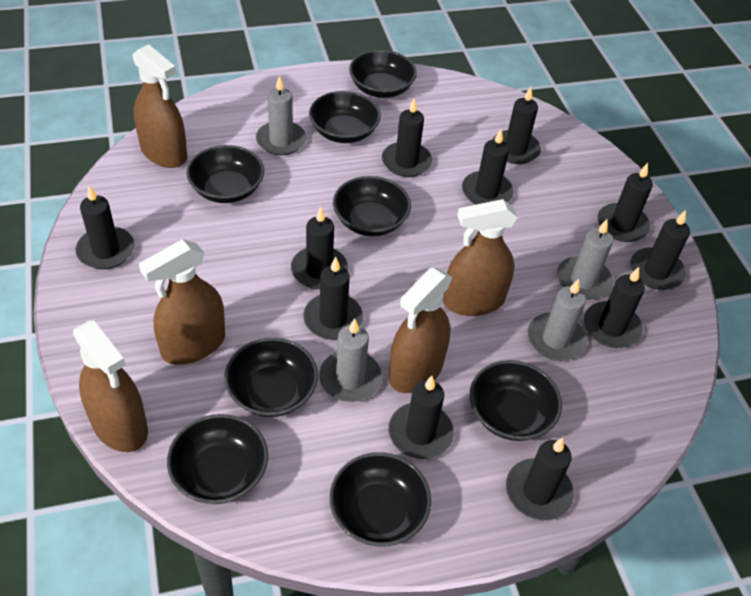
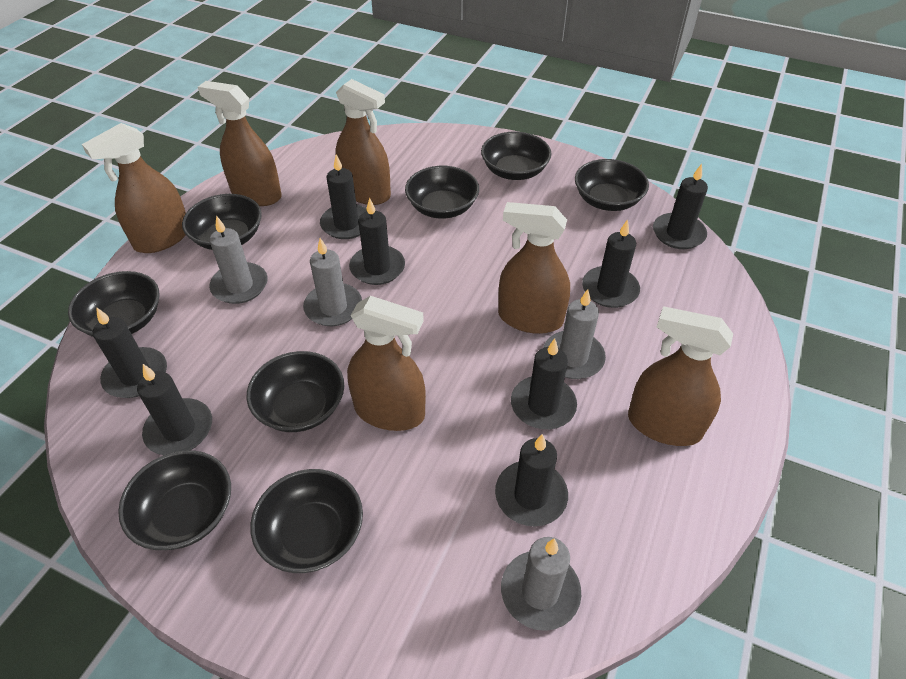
black candle: [75,185,134,269] [291,207,348,289] [303,257,363,340] [382,98,432,177] [389,376,454,459] [462,129,514,205] [493,87,541,164] [506,438,574,520] [584,267,645,348] [598,163,653,242] [631,210,690,290] = 11 -> [93,307,167,398] [137,364,212,455] [320,155,367,239] [349,198,405,285] [495,434,568,526] [511,339,577,429] [582,219,640,308] [653,164,708,249] = 8
brown spray bottle: [73,320,148,452] [132,44,187,168] [139,239,225,365] [389,268,452,393] [443,199,518,316] = 5 -> [82,123,186,253] [198,81,282,206] [335,79,391,205] [347,296,426,431] [498,202,570,334] [628,306,733,446] = 6

